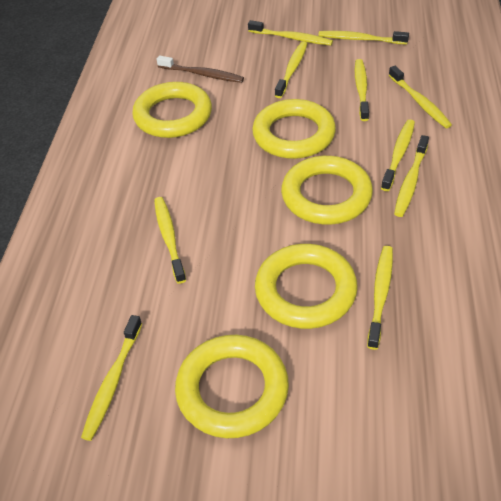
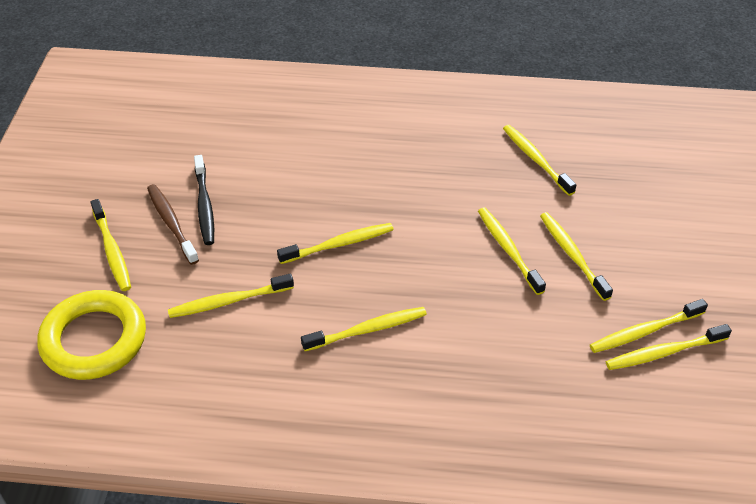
black toothbrush: none = 0 -> [194,155,214,245] = 1
yellow ring: [132,82,212,138] [175,335,289,438] [252,99,336,159] [255,244,358,329] [281,156,373,225] = 5 -> [37,290,146,380] = 1
yellow toothbrush: [81,315,142,441] [154,197,186,284] [248,20,333,46] [275,42,307,98] [318,31,409,44] [355,59,369,121] [367,246,393,350] [381,119,415,191] [389,66,452,128] [394,135,429,217] = 10 -> [90,199,131,291] [168,274,294,318] [277,223,394,264] [301,307,427,351] [478,208,546,295] [503,125,577,196] [540,212,613,301] [590,299,708,353] [606,324,732,370] = 9

